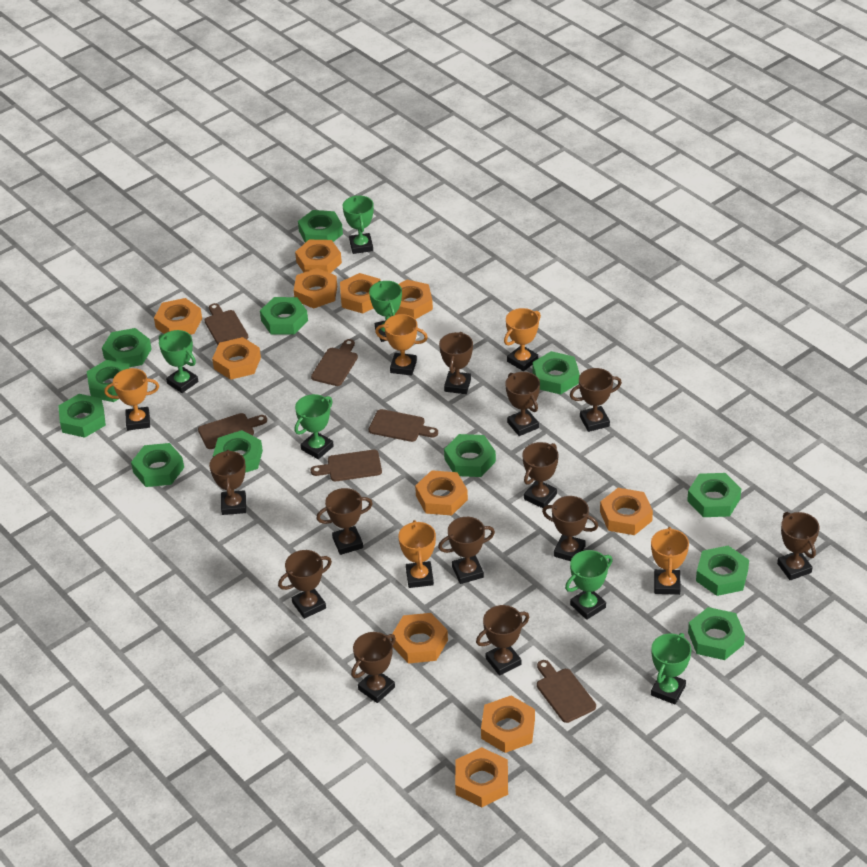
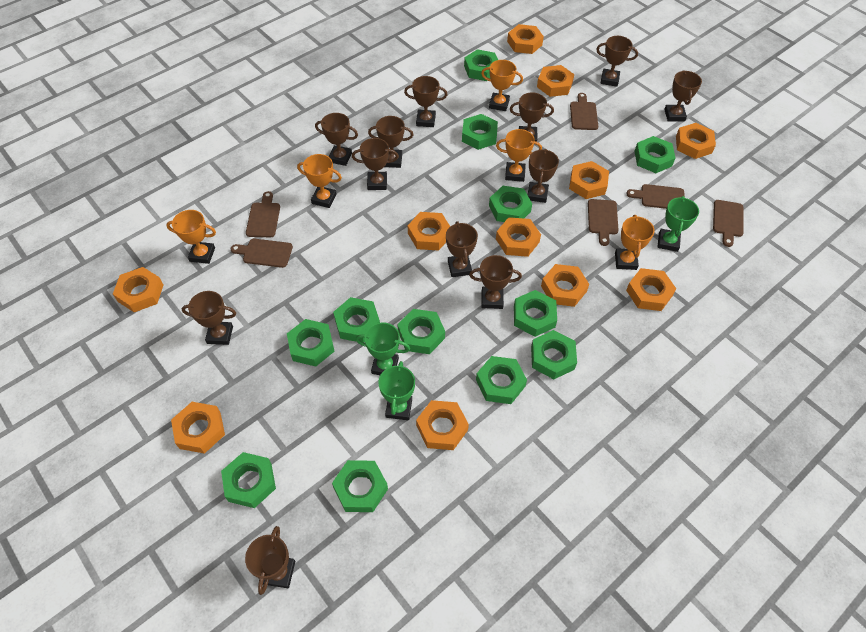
green trophy: [159,330,198,393] [295,394,334,459] [343,195,374,254] [369,281,402,342] [565,550,613,620] [651,633,692,704] = 6 -> [356,322,410,375] [378,361,415,420] [657,196,699,252] = 3

